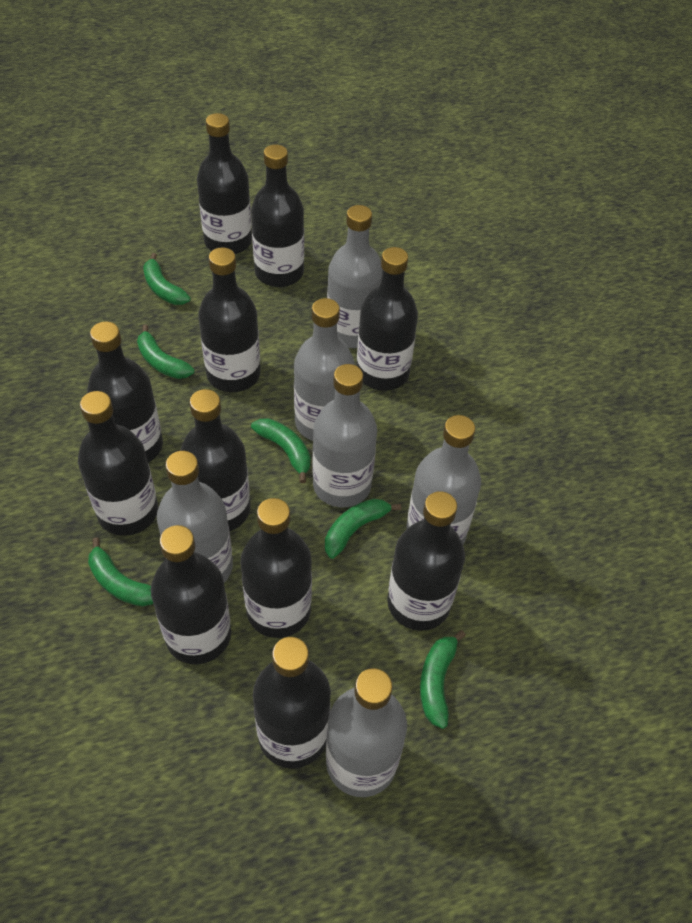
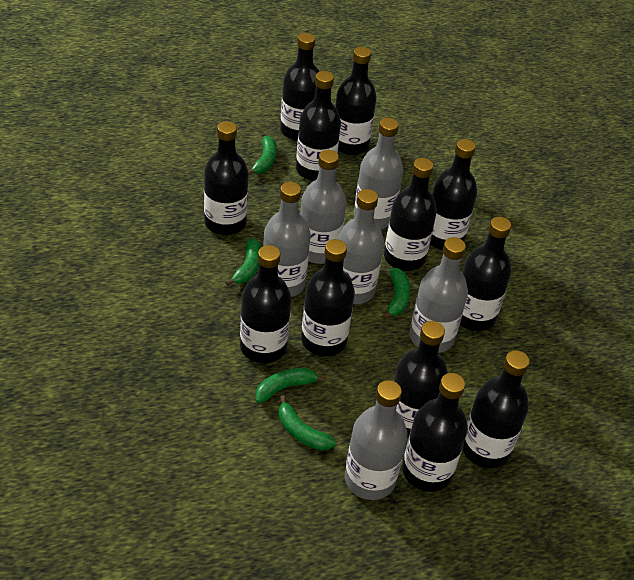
black bottle: [78,391,158,536] [87,322,163,463] [151,525,231,664] [180,389,250,531] [197,113,252,254] [198,247,260,392] [240,498,312,638] [251,144,304,287] [253,637,331,768] [357,247,418,391] [387,491,465,631] = 11 -> [204,121,248,235] [240,245,291,363] [280,33,319,141] [296,71,341,181] [301,239,355,356] [335,47,377,155] [384,158,437,271] [394,321,448,438] [402,373,468,492] [430,139,477,250] [460,217,512,331] [462,350,530,468] = 12
green banana: [88,537,153,607] [137,325,195,379] [143,253,191,305] [251,418,311,483] [325,499,401,559] [420,630,466,729] = 6 -> [225,238,261,286] [248,136,277,175] [255,368,326,403] [279,395,336,451] [382,268,410,319] = 5

